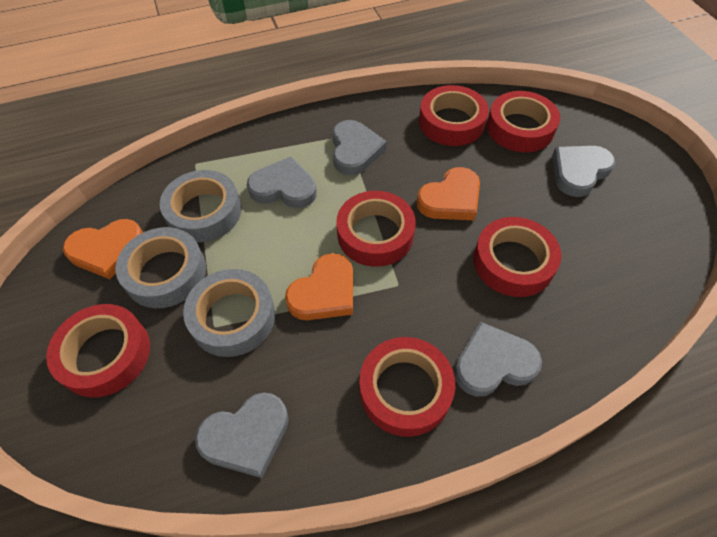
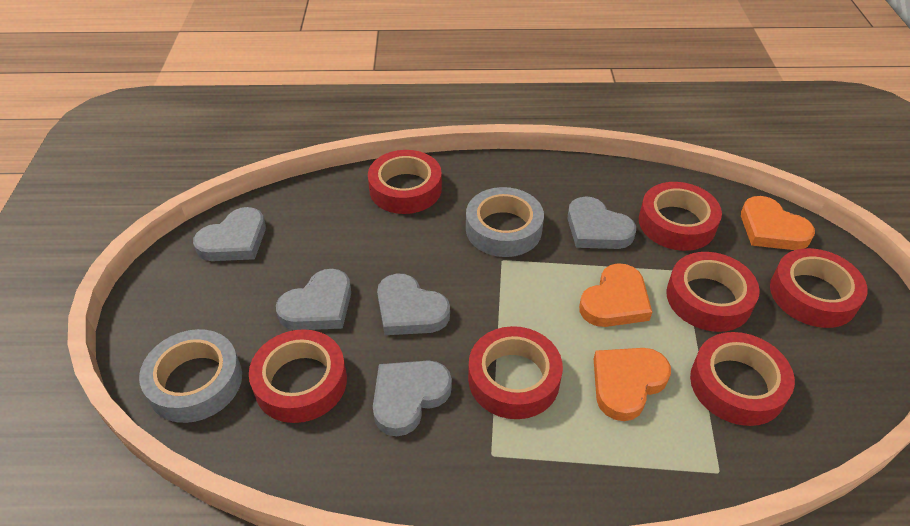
grey tape: [116,227,206,308] [160,170,241,242] [183,269,275,357] = 3 -> [139,329,242,423] [466,187,544,257] = 2
red tape: [46,304,150,397] [336,191,416,267] [359,337,455,437] [419,85,489,146] [473,217,562,297] [487,91,560,152] = 6 -> [249,329,347,423] [368,150,442,214] [468,326,563,419] [639,182,722,251] [666,252,760,332] [690,332,795,426] [770,248,868,328] = 7

